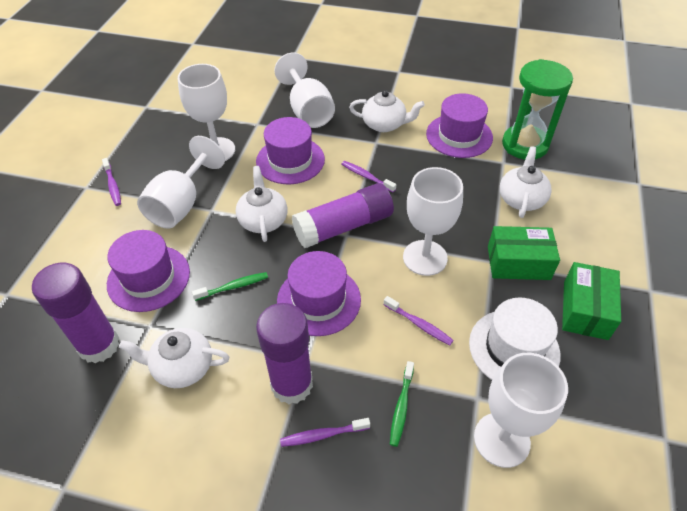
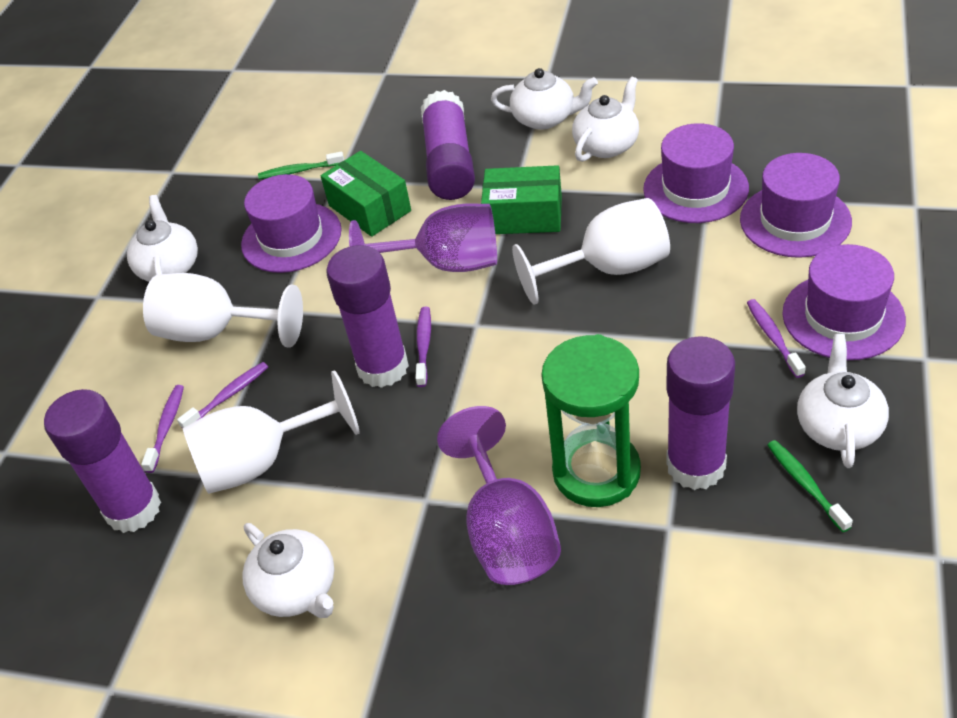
purple glue stick: [32,262,119,363] [256,303,313,404] [292,183,394,248] = 3 -> [44,389,161,533] [326,245,409,388] [421,90,475,200] [666,336,735,490] = 4
purple goblet: none = 0 -> [349,204,497,272] [437,406,561,585] = 2
white goblet: [137,136,225,229] [178,64,235,161] [274,53,335,128] [403,167,463,276] [474,353,568,468] = 5 -> [143,273,303,348] [183,370,360,494] [512,198,670,305] = 3
white hat: [469,298,561,380] = 1 -> none = 0
white teapot: [119,328,229,388] [236,166,288,242] [349,90,425,132] [500,146,552,218] = 4 -> [127,195,198,282] [242,523,334,618] [491,68,598,130] [572,77,639,162] [797,334,889,468] = 5

